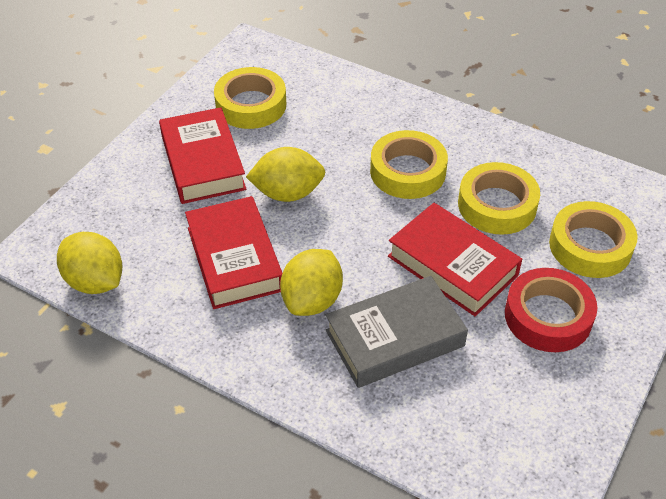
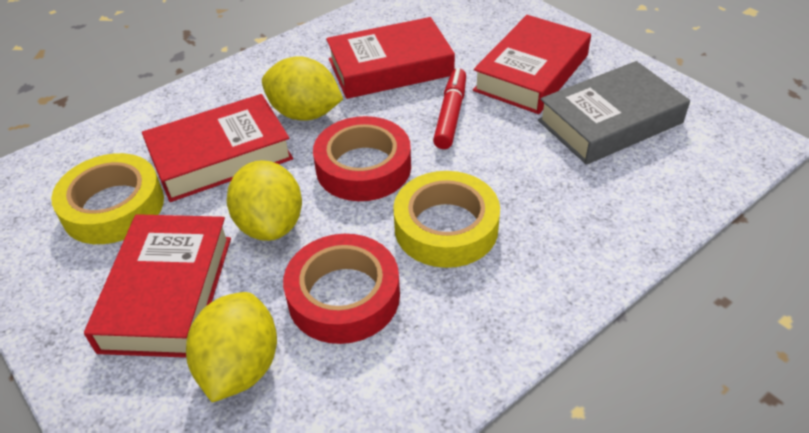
red book: [159,107,247,204] [185,196,282,309] [388,203,522,316] = 3 -> [84,214,231,358] [142,94,293,202] [326,17,455,99] [473,15,591,114] = 4
red marker: none = 0 -> [433,68,466,149] = 1
red tape: [505,268,597,352] = 1 -> [283,234,400,344] [313,116,411,201] = 2
yellow tape: [214,67,286,129] [370,130,448,199] [458,162,540,235] [549,201,638,278] = 4 -> [51,153,164,244] [393,171,500,268] = 2

